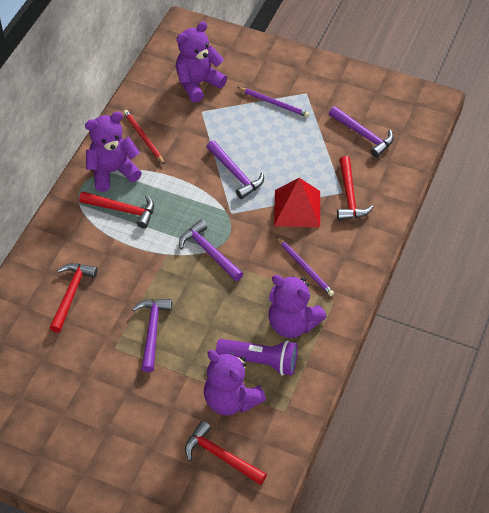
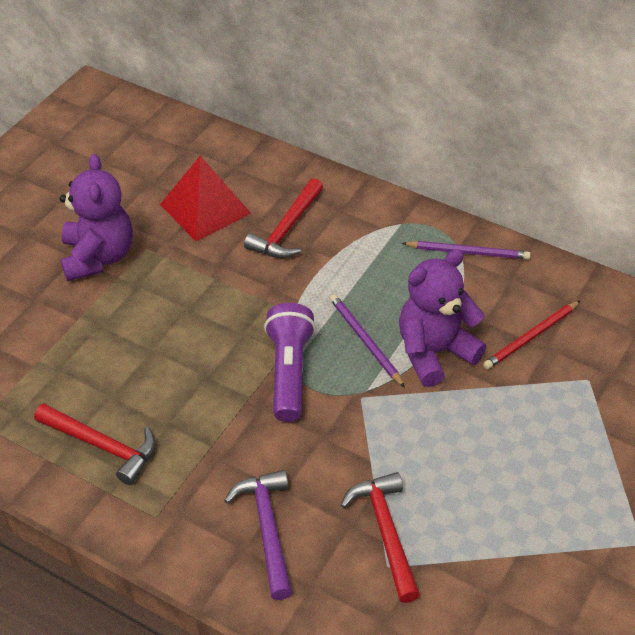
purple hammer: [132,299,172,372] [179,219,243,281] [207,140,264,199] [329,106,394,158] = 4 -> [224,470,292,600] = 1
purple teddy bear: [85,112,142,192] [176,21,227,103] [204,350,266,416] [268,275,326,338] = 4 -> [60,154,133,281] [399,249,486,387] = 2
red hammer: [50,263,98,333] [79,191,154,229] [185,421,267,485] [337,156,373,220] = 4 -> [34,403,156,485] [244,178,323,258] [341,472,420,603] = 3

